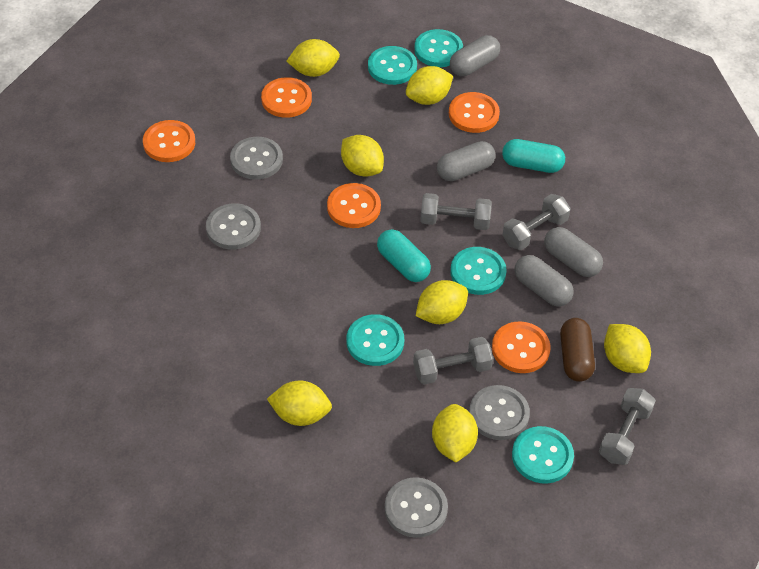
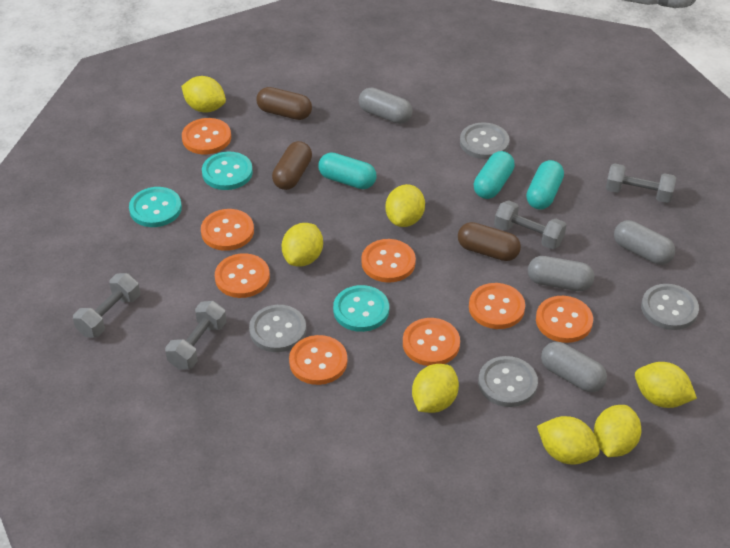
brown capsule: [560,318,595,382] = 1 -> [256,87,312,120] [272,141,312,190] [458,222,521,261] = 3
orange button: [143,120,195,162] [261,77,312,118] [327,183,381,228] [449,92,500,133] [492,321,551,373] = 5 -> [182,118,231,155] [201,209,254,251] [215,253,270,298] [289,335,347,385] [361,239,416,283] [403,318,460,366] [469,283,525,329] [536,296,593,343] = 8
turquoise button: [347,314,404,366] [368,46,417,85] [414,29,463,67] [450,247,507,295] [512,426,574,484] = 5 -> [129,187,182,227] [202,151,253,190] [333,285,389,332] = 3
turquoise capsule: [377,229,431,282] [502,139,565,173] = 2 -> [318,152,376,189] [474,151,515,199] [526,160,564,210] = 3

